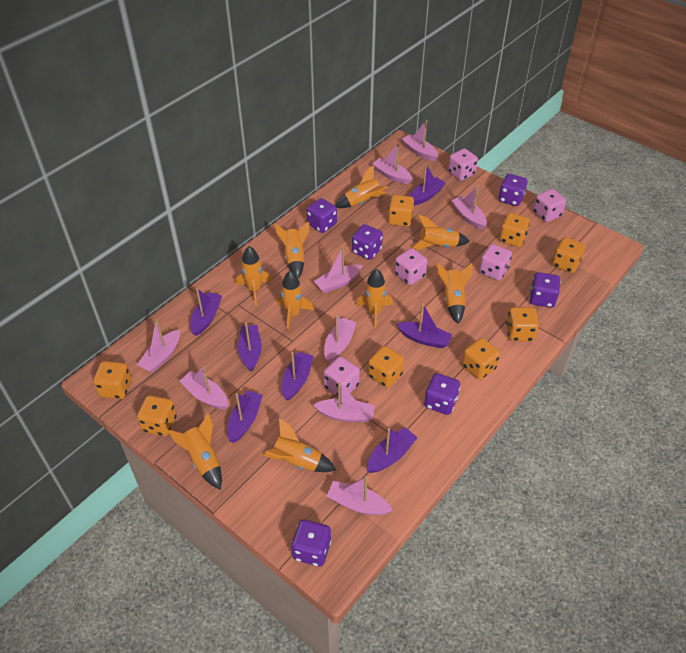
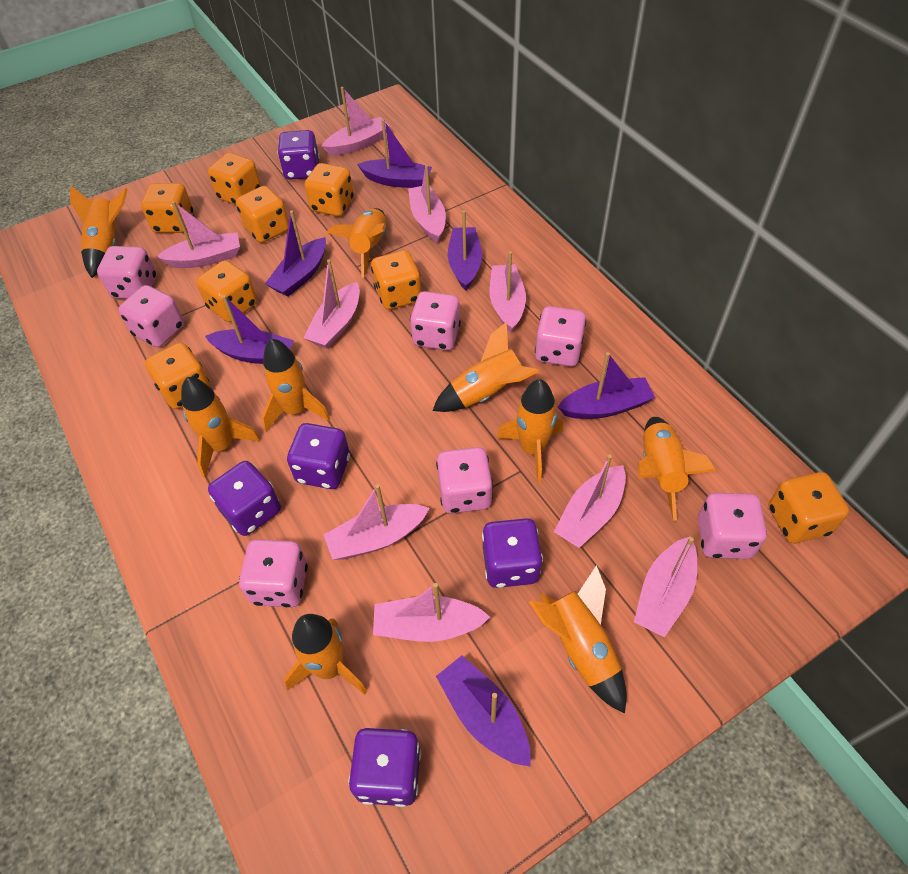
pink dice: [323,356,360,398] [394,248,428,285] [448,148,478,181] [479,244,512,280] [533,189,566,222] = 5 -> [97,246,156,299] [118,285,184,347] [239,539,308,607] [410,291,461,350] [436,447,493,514] [535,306,586,367] [698,493,767,559] = 7
purple boat: [190,288,222,336] [227,390,263,443] [238,323,262,372] [282,352,313,401] [367,427,418,473] [396,303,452,348] [410,164,446,205] = 7 -> [205,295,294,364] [265,211,326,296] [357,119,432,188] [436,655,531,766] [448,210,482,291] [558,352,655,419] = 6
purple dice: [291,519,331,566] [307,198,337,233] [352,224,383,260] [424,373,460,415] [498,174,528,206] [529,272,561,308] = 6 -> [208,461,281,536] [278,130,320,180] [287,423,350,489] [348,728,421,807] [482,518,543,588] = 5

